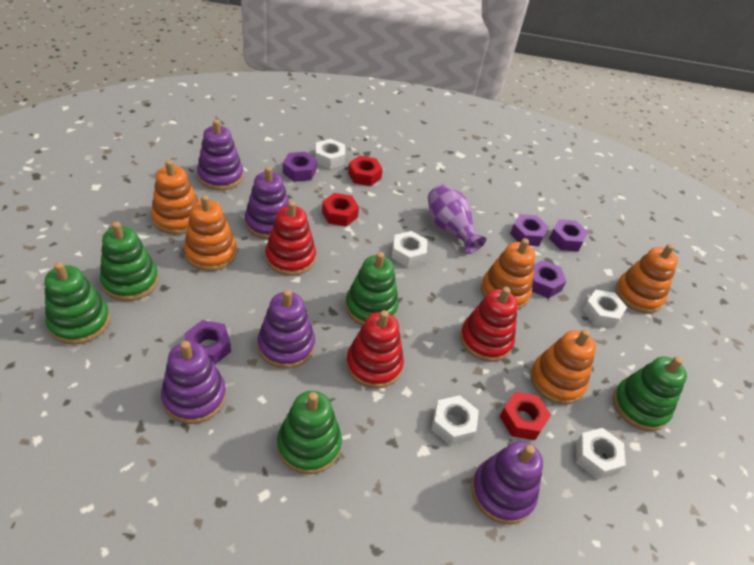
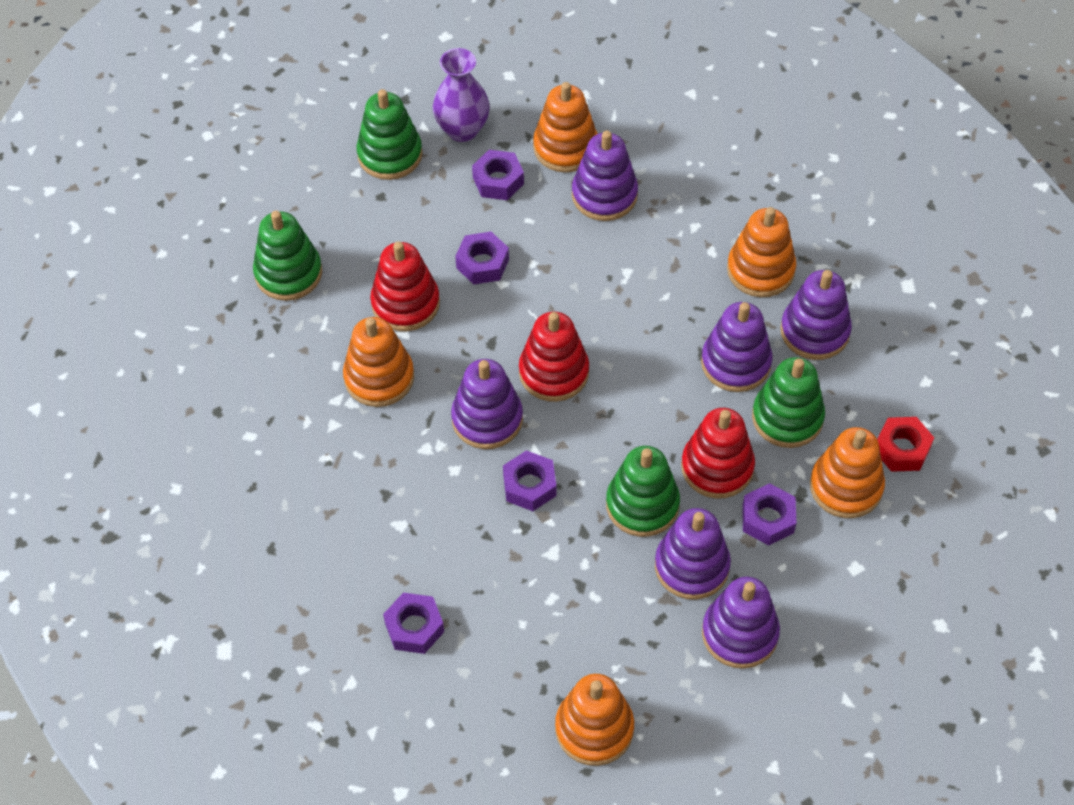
green stacking toy: [45,262,110,344] [100,222,159,301] [277,391,342,474] [345,252,399,326] [613,356,687,431] = 5 -> [253,211,322,301] [356,89,422,180] [606,446,680,537] [752,357,825,448] = 4
purple stacking toy: [161,341,226,424] [197,119,243,190] [245,166,289,239] [258,289,315,369] [471,441,543,525] = 5 -> [451,359,523,449] [572,131,638,221] [655,508,731,600] [701,302,772,392] [702,577,780,669] [780,270,852,360] = 6
red nut: [322,193,359,227] [348,156,383,186] [500,392,551,440] = 3 -> [877,417,934,472] = 1
white nut: [315,139,345,169] [391,231,427,267] [431,395,479,446] [576,428,626,480] [583,290,627,328] = 5 -> none = 0

